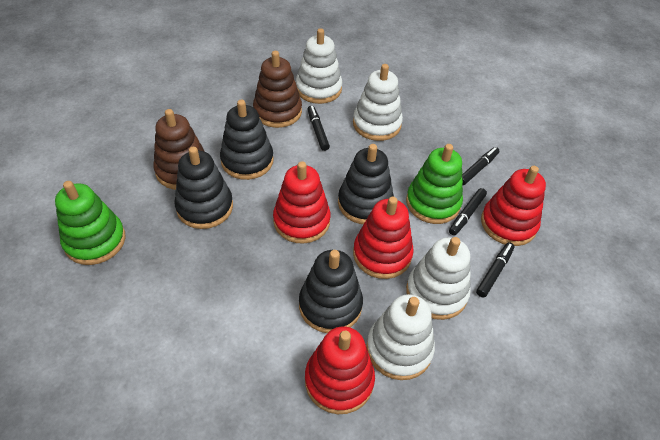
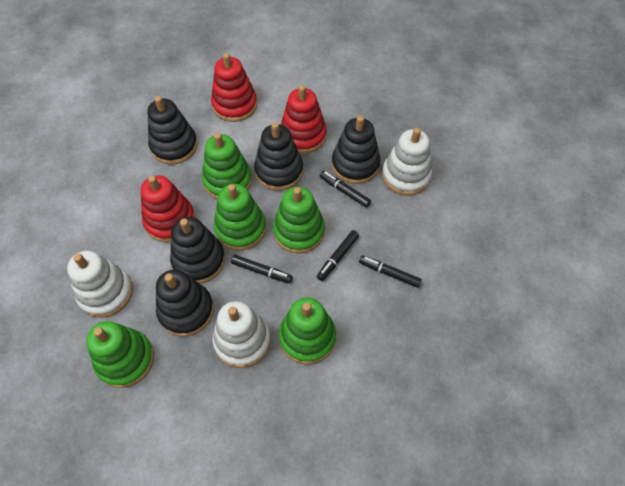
black stacking toy: [174,147,233,229] [220,100,274,180] [299,250,363,333] [338,144,394,224] = 4 -> [148,96,198,164] [156,270,214,337] [170,217,225,283] [254,122,303,191] [332,116,380,184] = 5
brown stacking toy: [153,109,205,190] [253,51,302,128] = 2 -> none = 0
green stacking toy: [55,181,126,265] [406,144,463,224] = 2 -> [86,321,154,388] [202,133,252,199] [214,184,266,251] [273,187,325,254] [279,297,336,364] = 5
red stacking toy: [273,161,331,244] [305,326,375,414] [353,196,414,279] [481,166,546,246] = 4 -> [141,175,195,242] [211,53,257,122] [281,85,327,154] = 3
white stacking toy: [296,28,342,104] [353,64,403,141] [366,294,435,380] [406,237,471,320] = 4 -> [67,251,133,318] [212,301,271,368] [382,128,432,195] = 3

